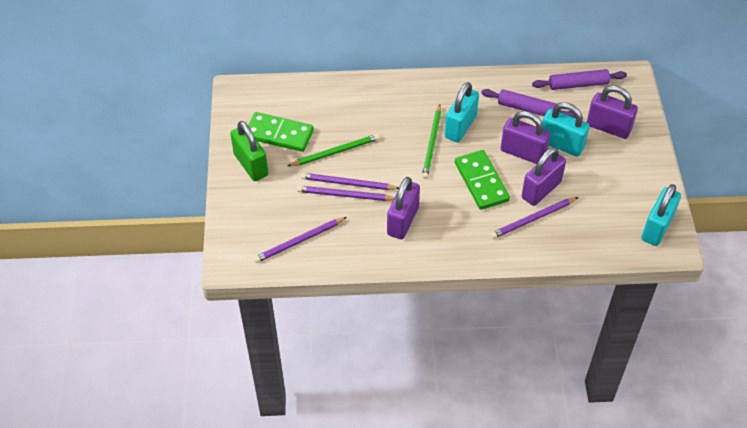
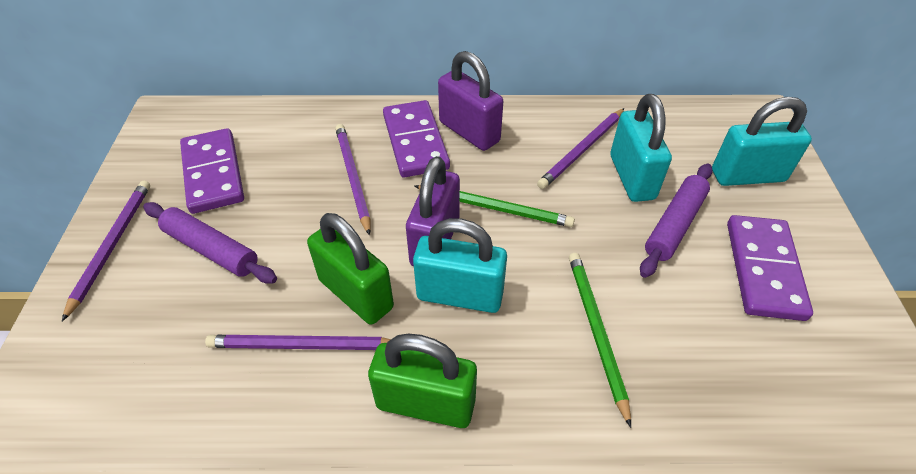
green domino: [248,112,314,152] [455,150,510,210] = 2 -> none = 0
green padlock: [230,121,268,181] = 1 -> [307,213,394,325] [368,334,477,428] = 2
purple domino: none = 0 -> [180,128,244,214] [383,100,450,177] [727,215,813,321] = 3
purple padlock: [387,177,420,239] [501,111,550,164] [522,147,566,206] [587,85,638,139] = 4 -> [406,156,460,266] [438,51,503,151] = 2

